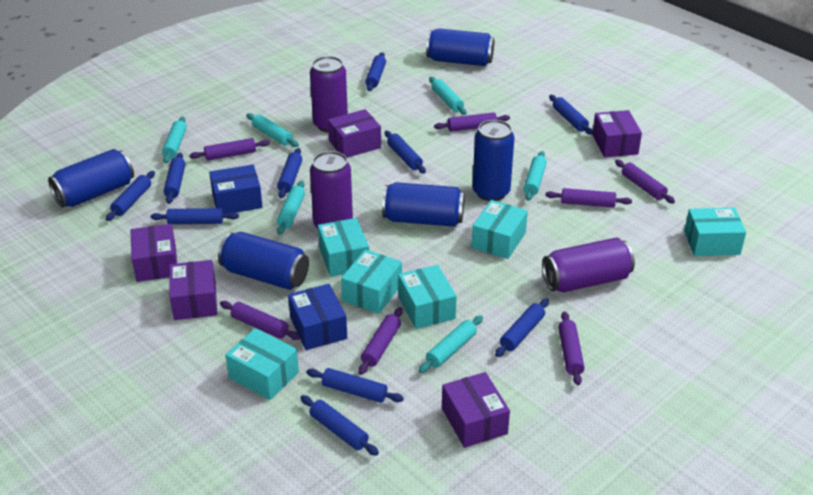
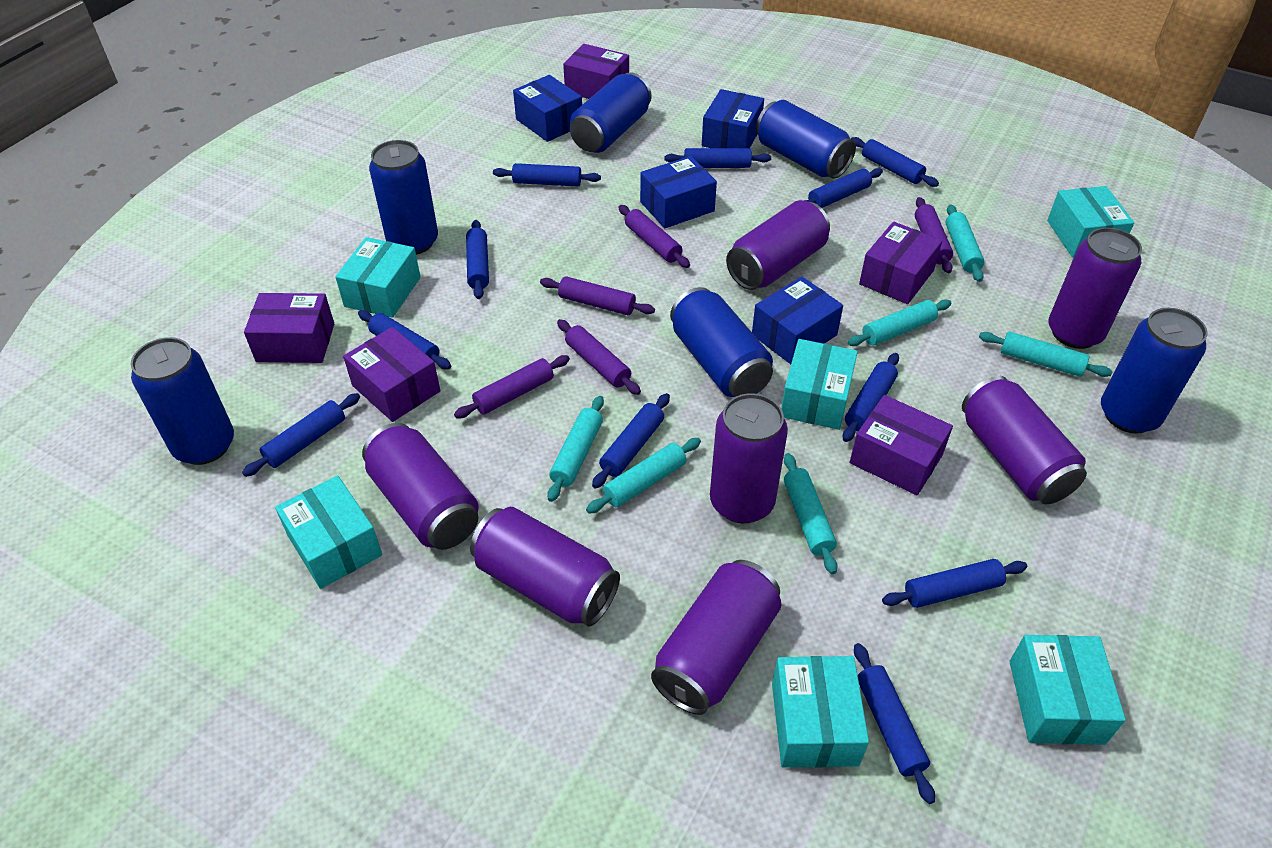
blue box: [209,165,263,214] [288,284,347,350] = 2 -> [513,75,582,142] [640,156,717,228] [702,89,764,148] [752,277,843,364] = 4
blue can: [48,149,134,208] [218,232,309,290] [382,182,465,227] [426,28,494,66] [473,120,515,201] = 5 -> [131,337,234,465] [369,140,438,255] [570,72,652,153] [670,287,773,397] [756,100,856,179] [1101,308,1208,434] = 6
blue rolling pin: [106,171,155,221] [151,208,239,224] [164,153,186,204] [277,148,302,198] [301,395,379,456] [306,368,404,403] [365,52,386,91] [385,131,426,174] [495,298,549,357] [549,95,593,135] = 10 -> [242,393,360,477] [358,310,451,369] [466,220,489,299] [493,163,601,187] [592,393,670,489] [664,148,771,168] [804,168,883,208] [843,353,899,442] [851,137,939,187] [854,643,935,804] [882,559,1027,608] = 11
purple can: [310,56,348,133] [310,151,353,229] [542,238,635,292] = 3 -> [362,423,479,550] [470,507,620,627] [651,560,782,715] [710,393,788,524] [726,200,830,290] [962,376,1087,504] [1048,228,1142,349] = 7
purple rolling pin: [189,138,270,161] [220,301,301,340] [359,307,403,375] [434,112,510,132] [545,188,632,208] [558,311,585,385] [615,160,675,204] = 7 -> [454,355,570,418] [540,276,655,315] [557,319,641,395] [618,205,690,268] [915,197,953,273] = 5

